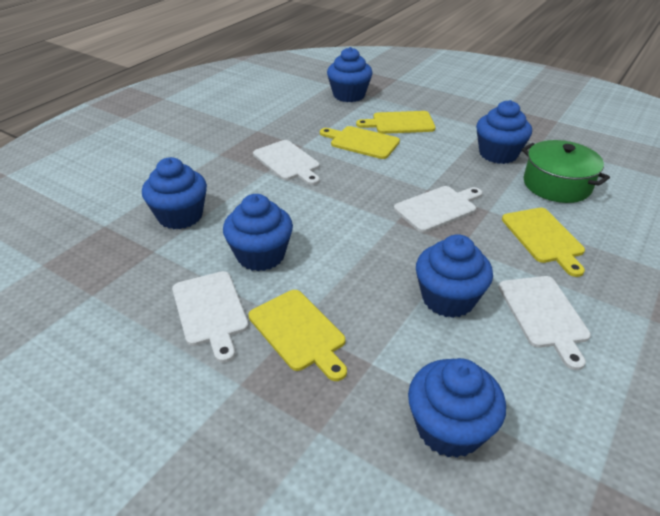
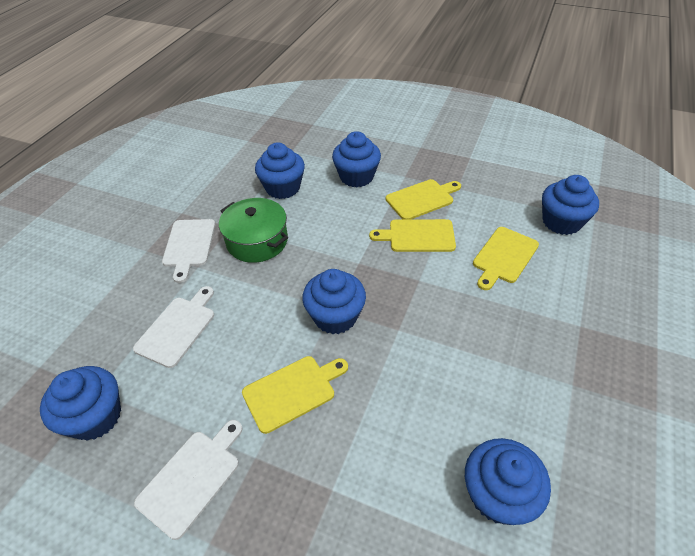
white cutting board: [172,271,249,363] [253,140,320,185] [394,186,482,233] [498,276,591,370] = 4 -> [133,286,214,368] [134,420,243,540] [162,219,215,283] = 3

